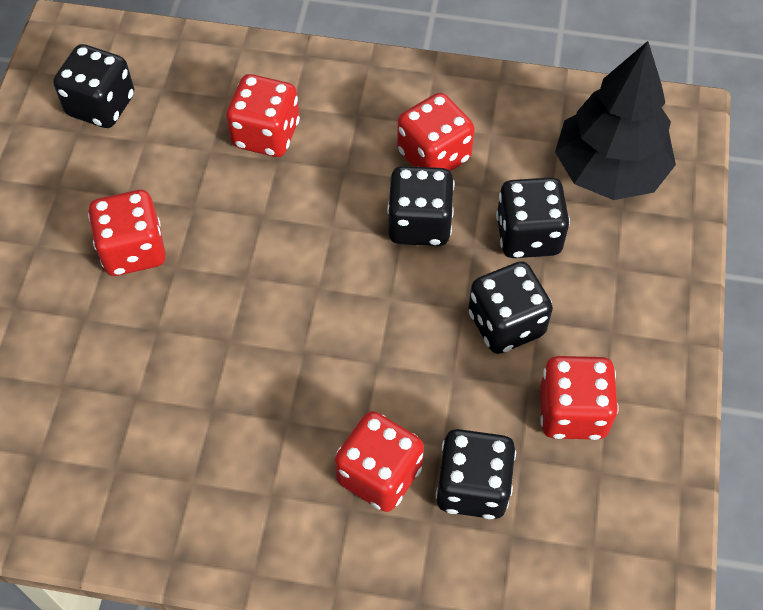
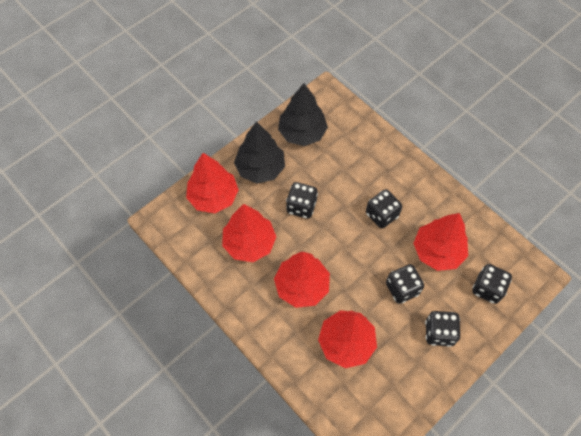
black tree: [555,41,676,200] = 1 -> [234,121,285,184] [278,83,328,146] = 2
red dice: [88,190,166,276] [226,74,300,157] [335,411,424,512] [397,93,475,171] [540,356,618,440] = 5 -> none = 0
red tree: none = 0 -> [186,153,239,213] [222,204,276,262] [274,252,330,308] [318,310,377,368] [413,213,468,271] = 5

